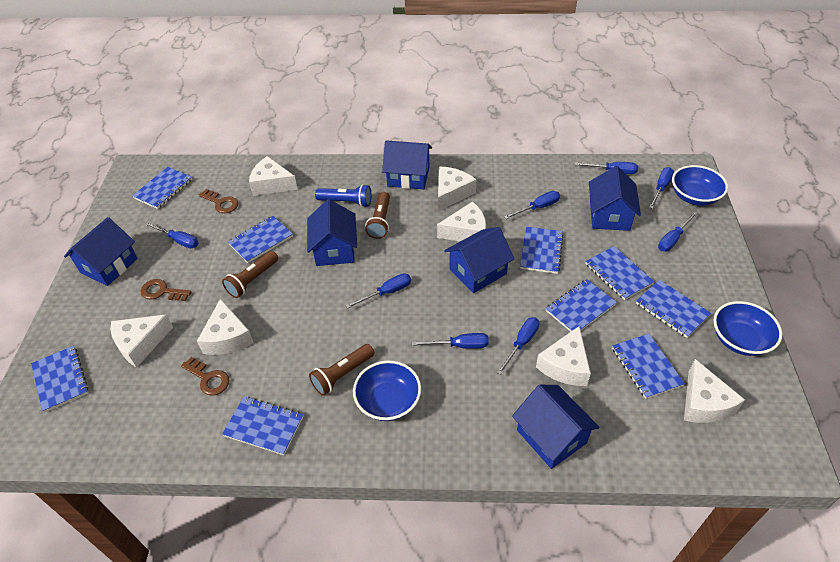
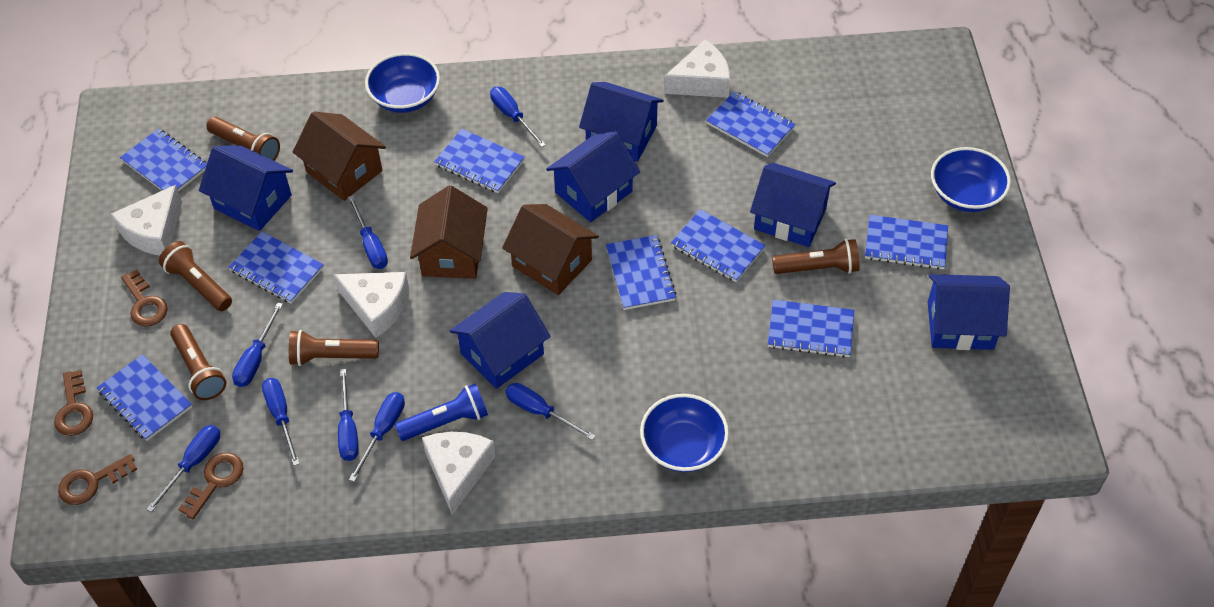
brown flashlight: [222,251,278,298] [309,344,374,396] [365,192,390,239] = 3 -> [159,241,232,311] [170,324,226,400] [206,117,280,161] [289,330,379,366] [772,239,860,274] = 5
brown house: none = 0 -> [293,111,386,201] [410,185,488,279] [502,204,599,295] = 3
brown key: [140,279,191,301] [181,357,229,396] [199,189,238,213] = 3 -> [54,370,93,436] [58,454,137,505] [121,270,168,327] [178,453,244,520] = 4
white cheese: [111,314,173,368] [197,298,254,355] [249,156,298,196] [437,201,486,242] [438,167,476,211] [536,326,591,386] [684,359,745,423] = 7 -> [111,185,182,255] [334,272,409,338] [422,432,496,515] [664,40,730,98] = 4

